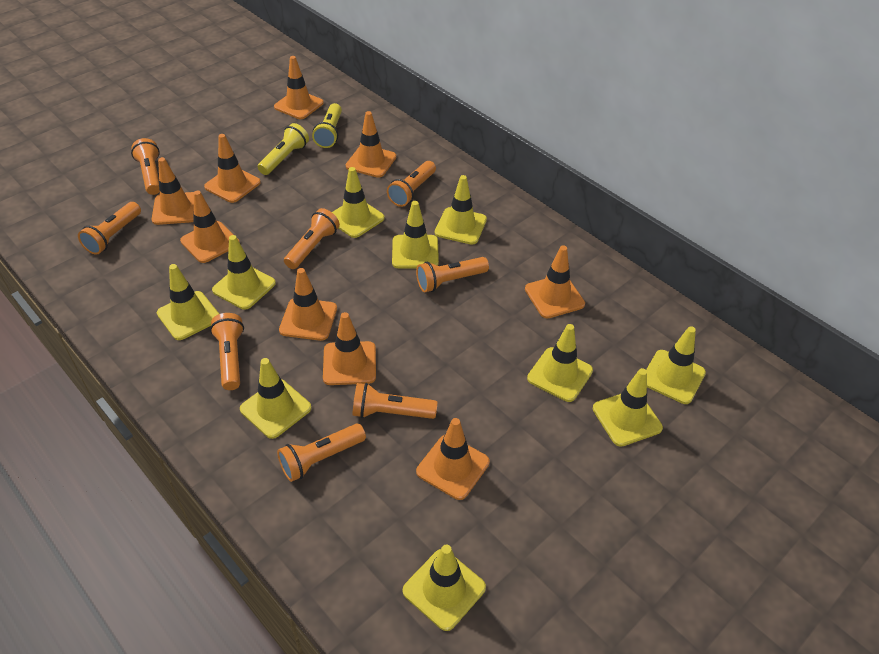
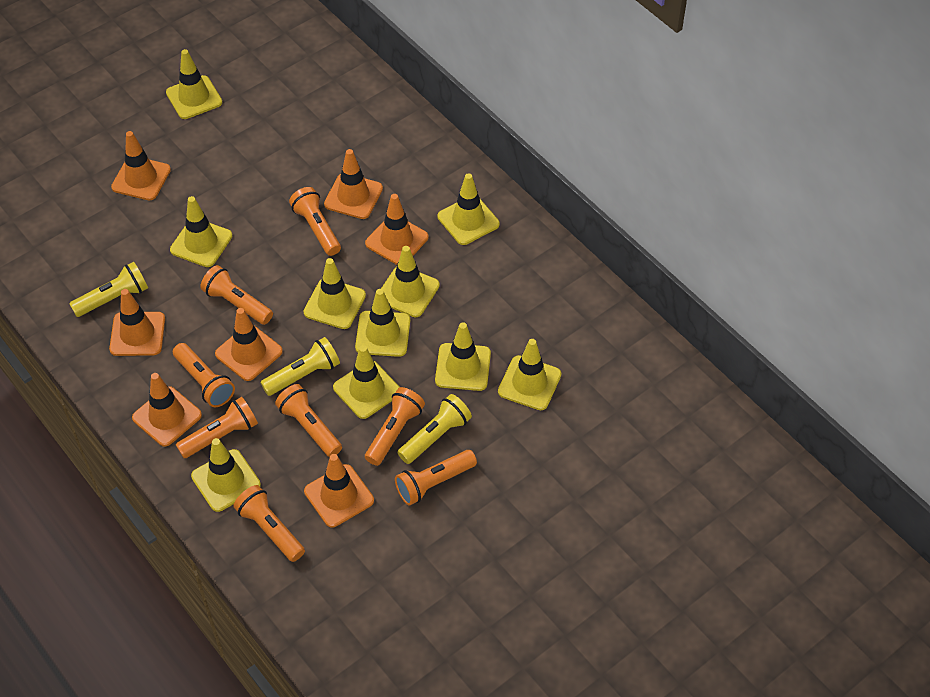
orange traffic cone: [152,157,194,225] [180,190,240,263] [204,134,261,203] [274,56,324,119] [279,268,337,341] [323,312,376,385] [346,111,396,178] [416,418,490,500] [525,246,585,319] = 9 -> [109,289,165,356] [111,131,171,200] [132,373,202,447] [215,308,283,381] [304,454,374,527] [324,149,383,219] [365,194,429,265] = 7
yellow flashlight: [258,123,309,175] [312,103,342,148] = 2 -> [69,262,148,317] [260,337,340,396] [397,394,472,464] = 3

